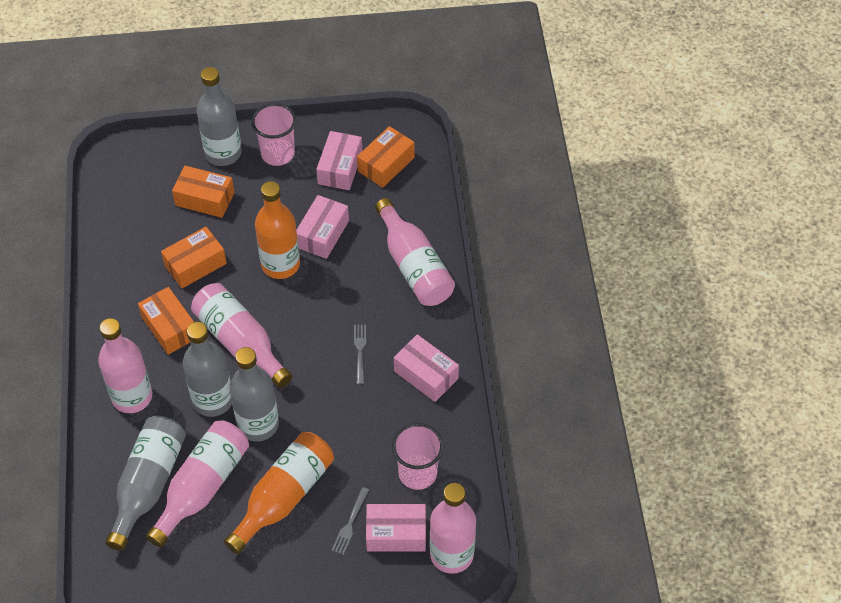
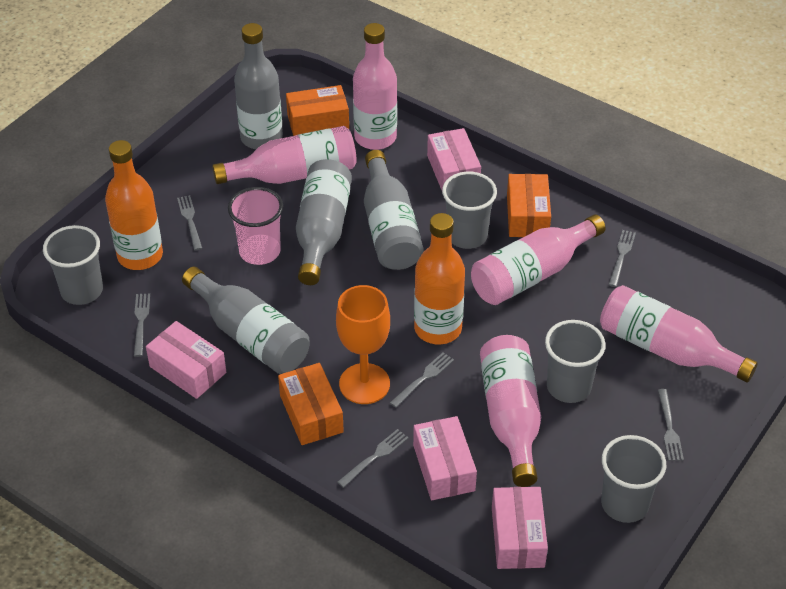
grey cup: none = 0 -> [43,225,103,305] [442,172,497,249] [545,320,606,403] [601,435,666,523] = 4
grey fork: [331,487,369,555] [354,324,366,384] = 2 -> [134,293,150,357] [177,195,202,250] [337,429,408,488] [390,352,454,408] [608,230,636,287] [658,389,684,461] = 6
orange box: [138,287,194,355] [161,227,227,288] [172,166,235,218] [357,126,415,188] = 4 -> [278,363,344,445] [286,85,349,136] [507,174,551,237] = 3
orange goblet: none = 0 -> [336,285,390,404] = 1
pink cup: [251,103,296,166] [392,423,444,490] = 2 -> [228,187,283,265] = 1

